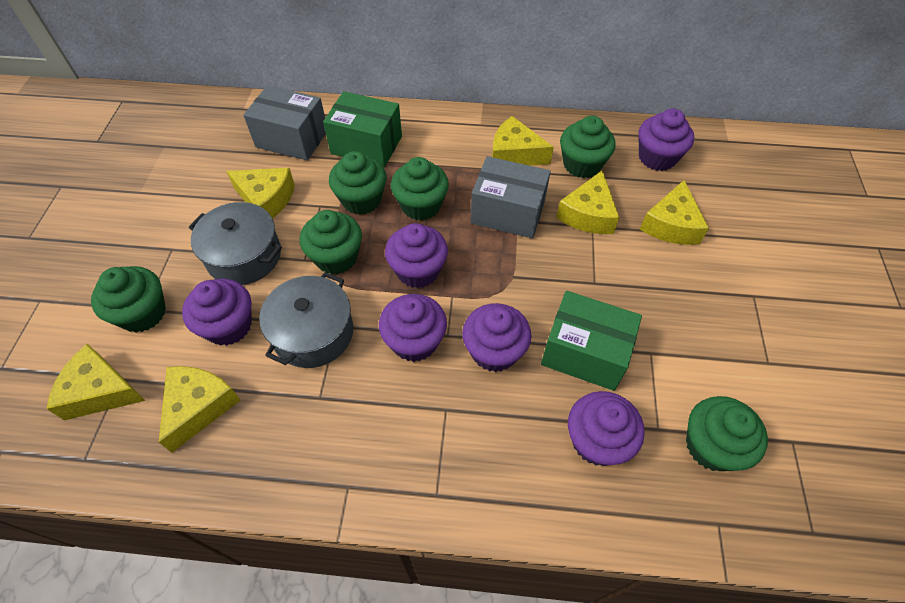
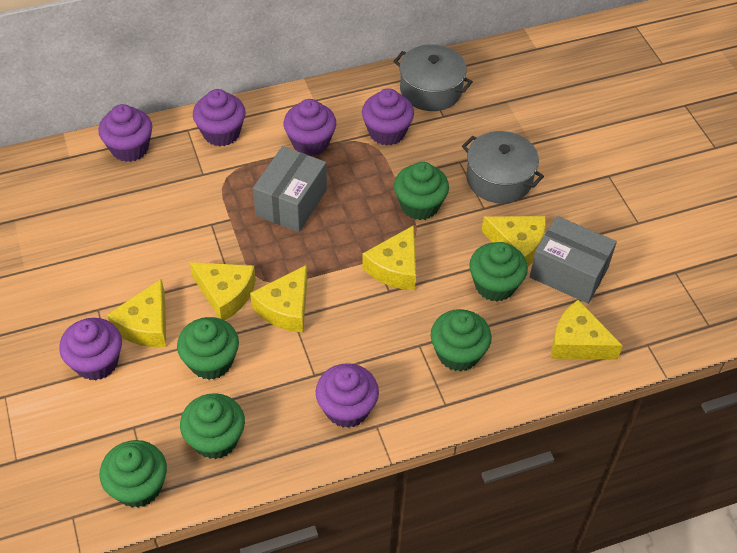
green box: [323,91,402,167] [541,291,642,391] = 2 -> none = 0

